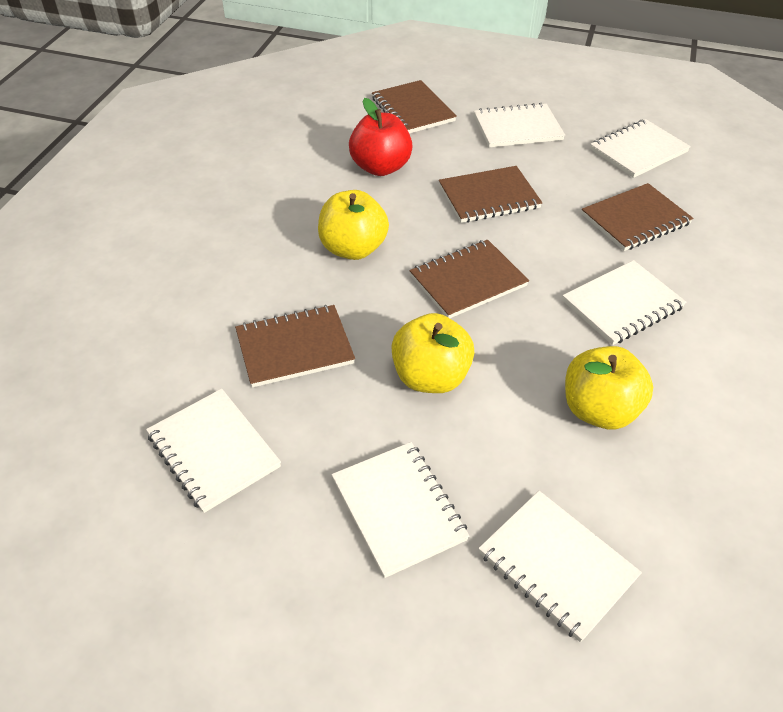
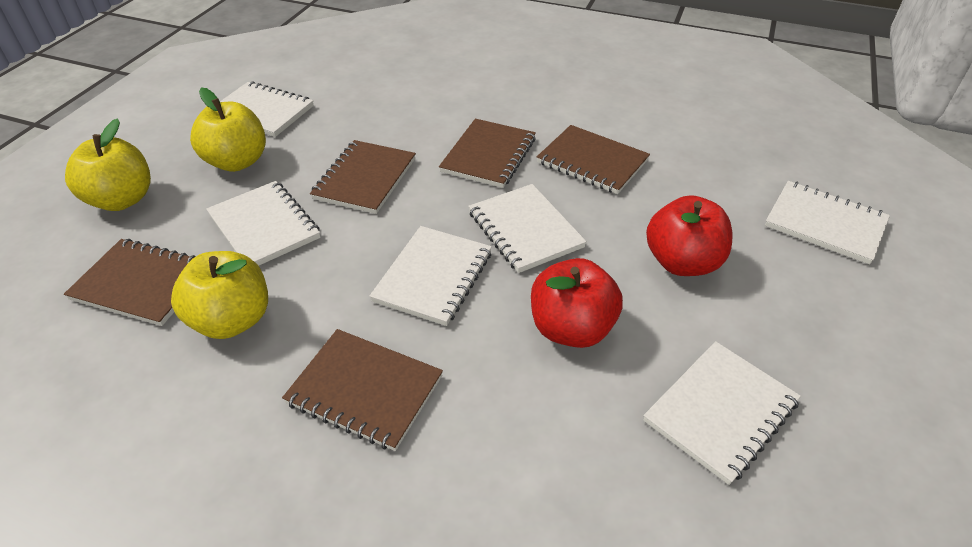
red apple: [349,98,413,176] = 1 -> [531,258,623,348] [646,195,732,276] = 2

